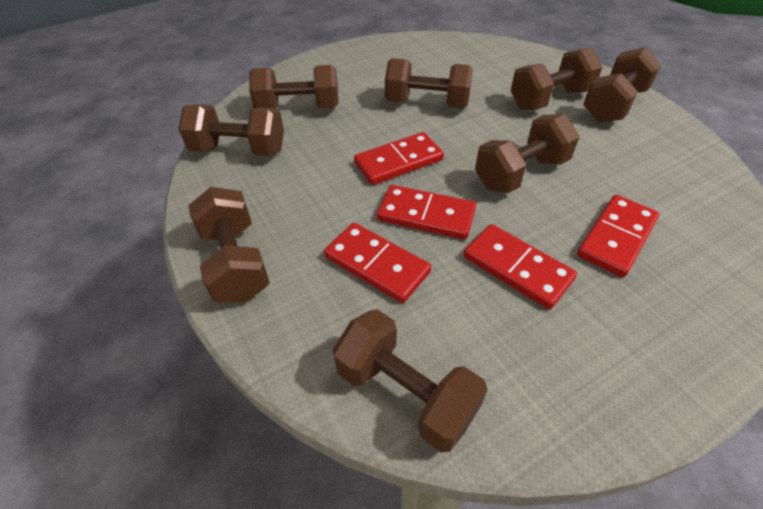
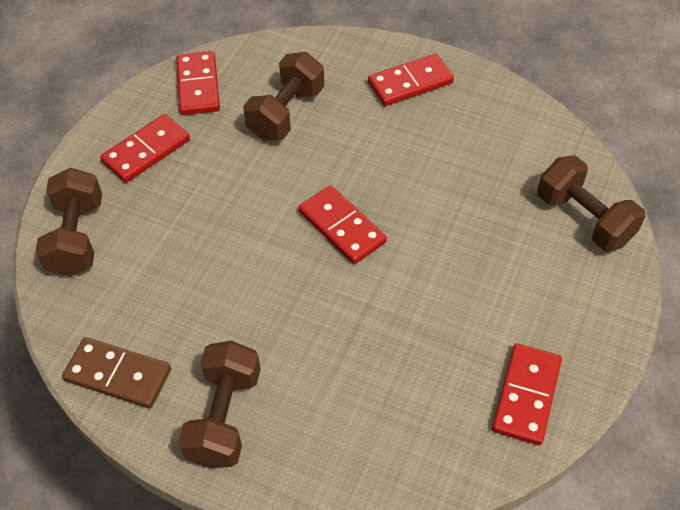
brown domino: none = 0 -> [62,337,171,409] = 1
brown dumbbell: [178,104,284,156] [188,187,270,303] [249,65,339,109] [333,309,488,452] [385,58,473,108] [475,114,579,193] [511,47,603,110] [583,47,662,122] = 8 -> [35,168,102,276] [178,341,261,468] [243,52,324,141] [537,155,645,252] = 4

